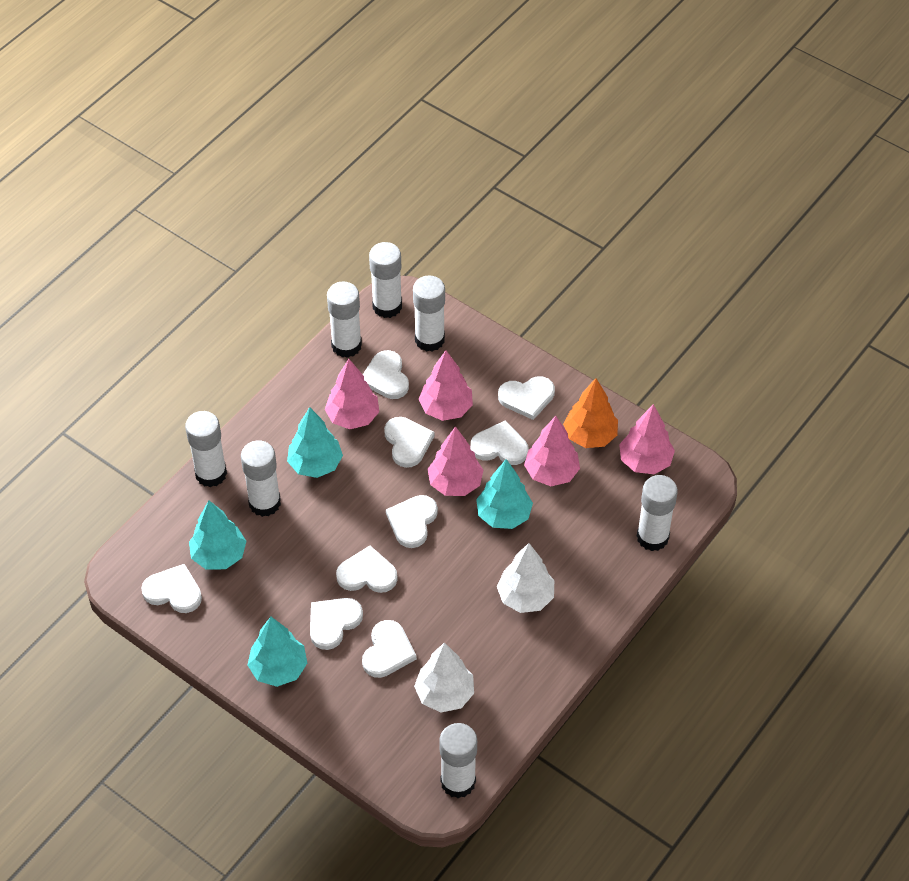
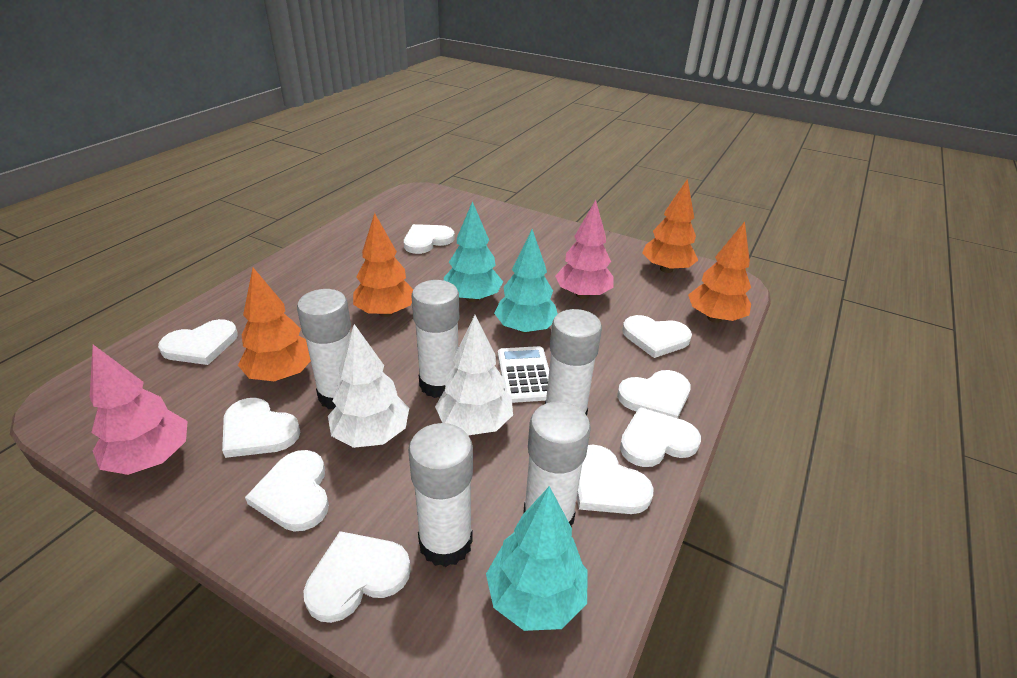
orange tree: [563,378,618,448] = 1 -> [238,268,311,381] [353,213,413,317] [642,179,698,273] [688,222,751,323] = 4
pink tree: [325,359,379,429] [418,350,473,421] [428,426,483,496] [524,416,580,486] [619,404,675,474] = 5 -> [90,345,188,475] [555,200,613,299] = 2
turquoise tree: [189,501,246,570] [247,617,307,687] [287,407,343,478] [476,459,533,529] = 4 -> [444,201,503,302] [486,486,588,631] [494,229,558,333] = 3
white calculator: none = 0 -> [498,346,549,403] = 1
white glue stick: [185,411,227,487] [241,440,281,517] [327,281,362,358] [369,242,402,318] [413,275,445,352] [439,723,477,798] [637,475,678,551] = 7 -> [297,289,351,409] [408,423,473,567] [412,280,459,398] [523,402,591,526] [545,309,602,416] = 5

